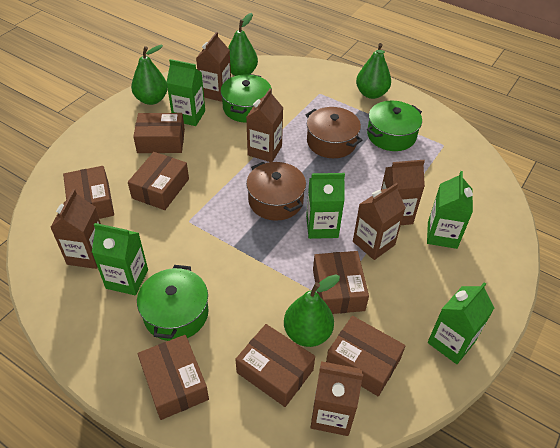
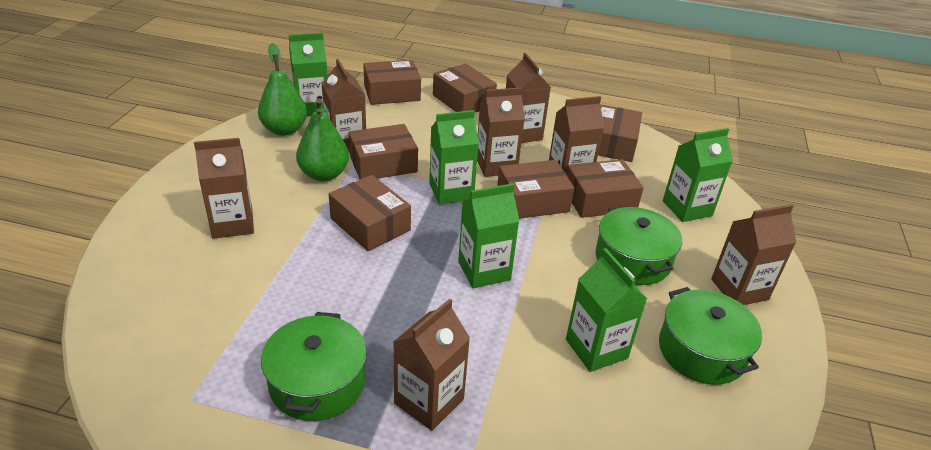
brown carton: [50,189,101,269] [196,32,231,102] [246,89,283,162] [310,361,363,436] [353,183,406,260] [381,160,425,225] = 6 -> [194,138,254,239] [322,59,366,151] [393,299,470,431] [477,87,525,177] [506,53,551,143] [549,96,604,173] [711,204,797,305] = 7
brown pot: [246,162,306,221] [306,107,362,158] = 2 -> none = 0
green pear: [131,45,168,105] [228,13,258,76] [284,274,340,347] [356,43,391,99] = 4 -> [258,43,307,136] [296,98,349,181] = 2

